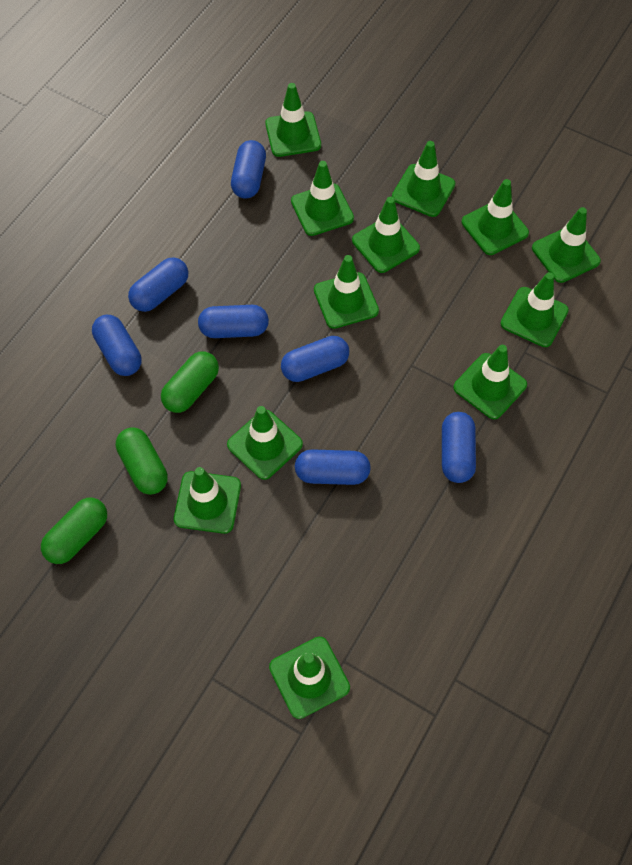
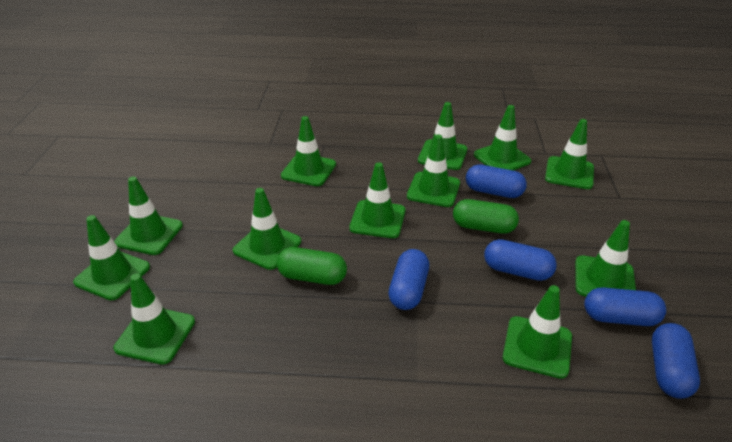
blue capsule: [92,315,142,376] [128,257,188,312] [198,305,269,338] [231,140,266,199] [281,336,349,382] [295,449,371,485] [442,412,476,483] = 7 -> [388,249,429,310] [466,164,527,198] [484,239,557,281] [584,287,666,326] [652,323,700,399] = 5
green capsule: [41,498,107,564] [116,427,168,495] [161,352,219,413] = 3 -> [276,247,347,285] [453,199,519,234] = 2

